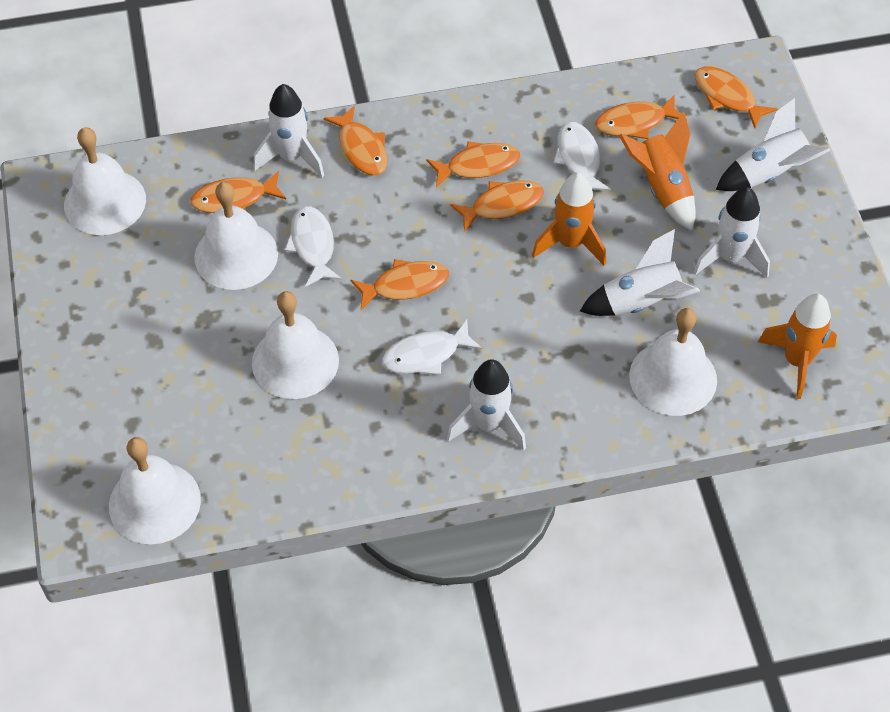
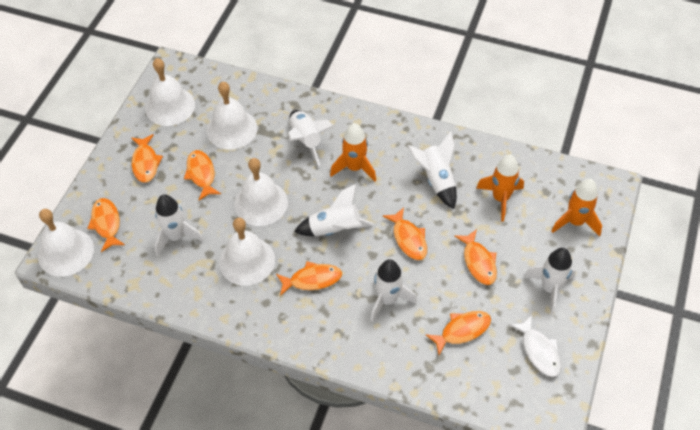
white fish: [285,206,342,287] [382,320,482,375] [553,122,611,191] = 3 -> [510,315,561,377] = 1
white rocket: [253,84,324,177] [447,359,526,451] [580,229,700,316] [694,187,770,278] [716,98,830,191] = 5 -> [155,194,204,256] [288,110,335,166] [294,184,373,236] [370,259,417,322] [408,131,457,209] [524,248,576,315] = 6

